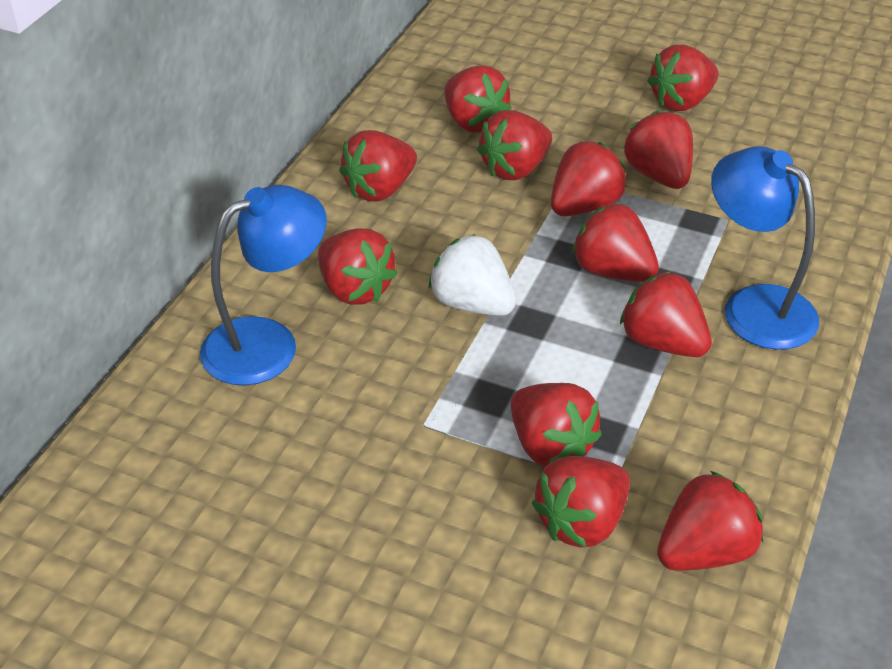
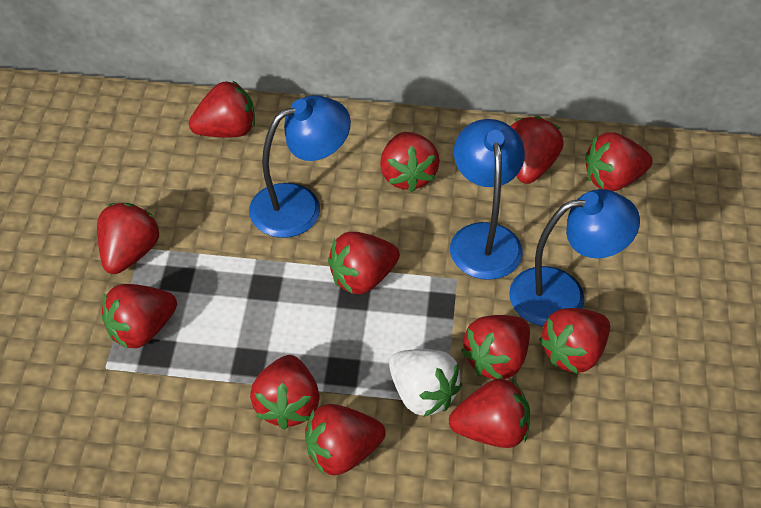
blue lamp: [200,185,327,385] [711,146,819,350] = 2 -> [249,95,351,238] [450,119,525,280] [509,189,640,326] = 3

